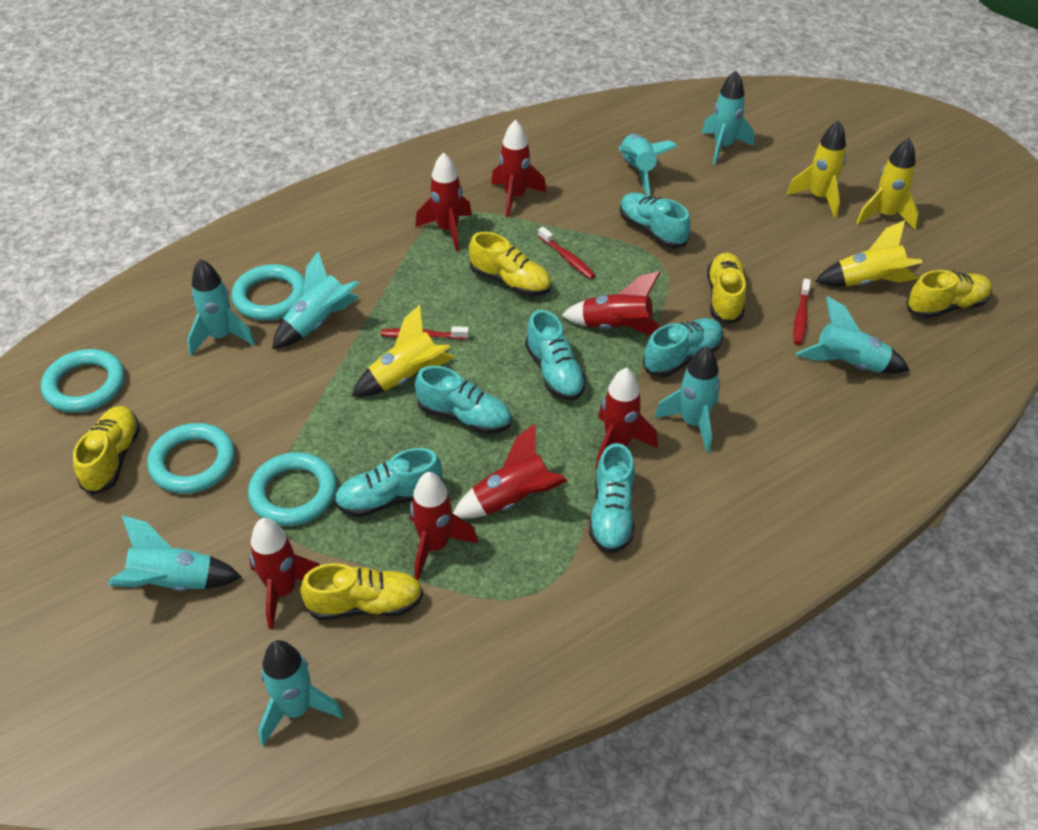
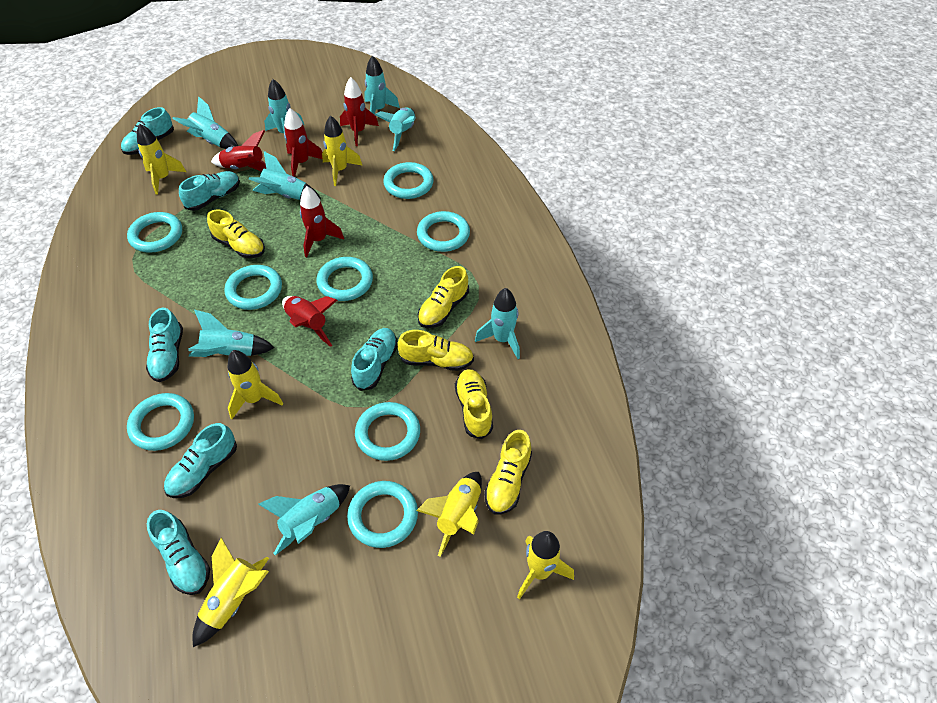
red rocket: [249,518,320,630] [410,472,478,580] [415,152,472,251] [453,424,568,519] [491,120,547,218] [561,271,661,335] [596,367,658,470] = 7 -> [211,130,266,172] [282,296,337,347] [284,108,322,177] [300,186,344,257] [340,77,379,146] = 5
red toothbrush: [381,326,469,340] [538,227,596,279] [793,279,811,345] = 3 -> none = 0
turquoise ring: [41,349,125,413] [147,423,235,494] [231,264,305,320] [248,452,337,526] = 4 -> [127,212,182,253] [127,393,194,451] [224,265,282,310] [317,257,373,301] [347,481,418,548] [355,402,420,461] [383,162,434,199] [417,211,470,252] = 8
yellow rocket: [352,305,455,397] [787,120,846,218] [815,220,923,287] [856,138,919,229] = 4 -> [137,124,186,195] [192,537,269,647] [227,350,283,419] [322,115,362,186] [417,472,482,557] [517,531,574,600] = 6

